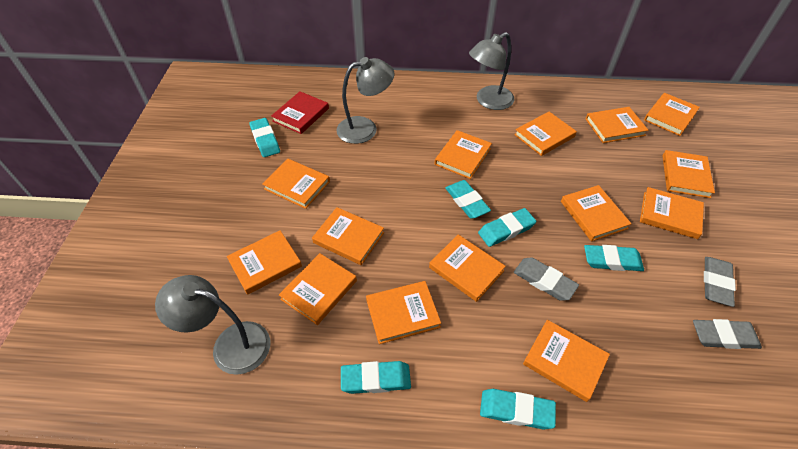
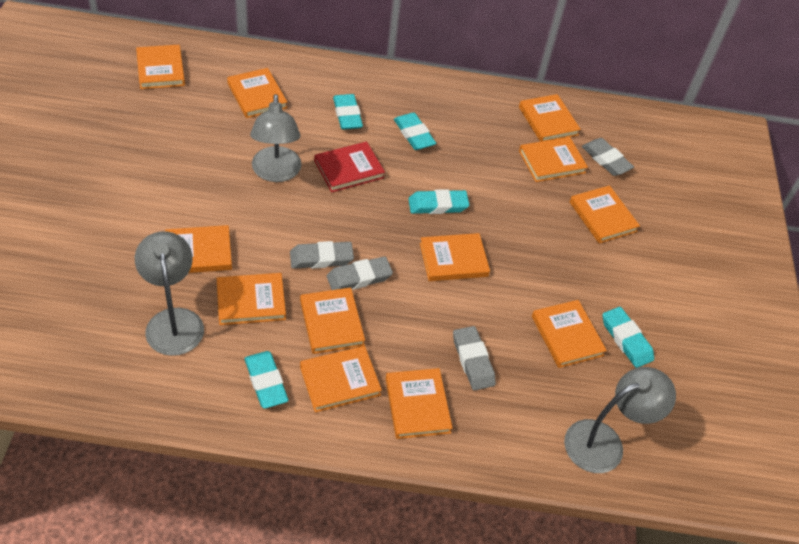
grey eraser: [514,257,579,301] [693,319,762,349] [704,257,736,307] = 3 -> [290,241,354,269] [327,257,393,290] [453,326,496,390] [582,138,634,176] = 4
orange book: [227,230,302,295] [262,158,330,209] [279,253,357,325] [312,207,384,265] [366,281,441,344] [429,234,506,302] [435,130,492,179] [514,112,577,156] [523,320,610,402] [561,185,632,241] [586,107,649,143] [640,187,704,239] [644,93,700,136] [663,150,715,198] = 14 -> [136,45,185,89] [165,225,232,273] [217,273,286,325] [227,68,287,118] [300,288,365,354] [300,346,382,412] [386,368,452,439] [420,233,490,281] [519,94,581,142] [519,137,588,182] [532,300,607,368] [570,185,640,243] = 12
turquoise eraser: [249,118,280,157] [341,361,411,394] [445,180,491,219] [478,208,536,247] [480,389,556,430] [584,245,644,271] = 6 -> [244,351,288,409] [333,94,363,130] [394,113,436,150] [408,189,469,214] [602,307,654,368] = 5

